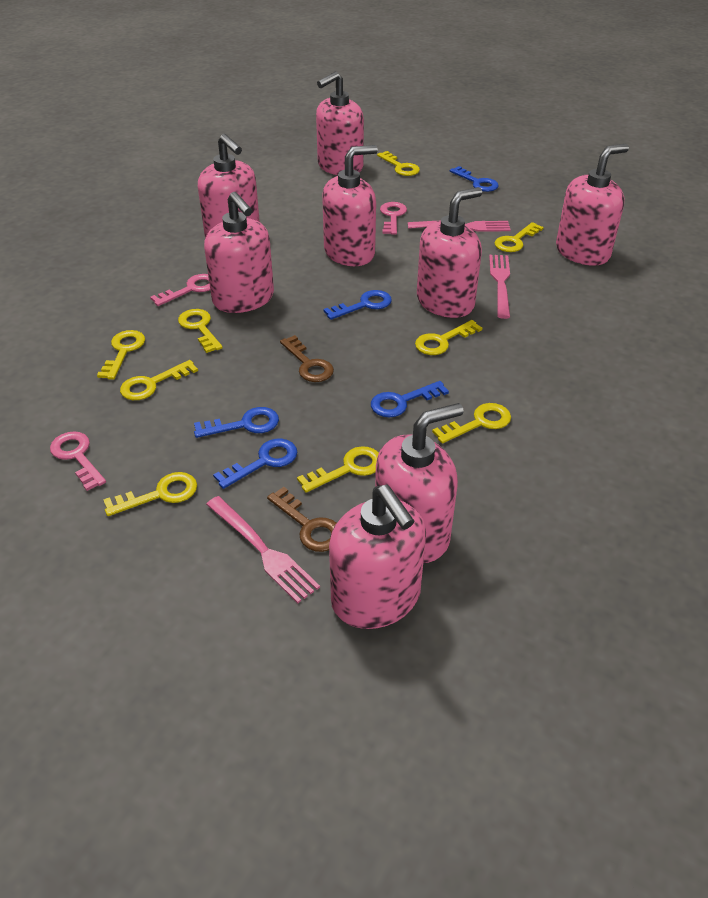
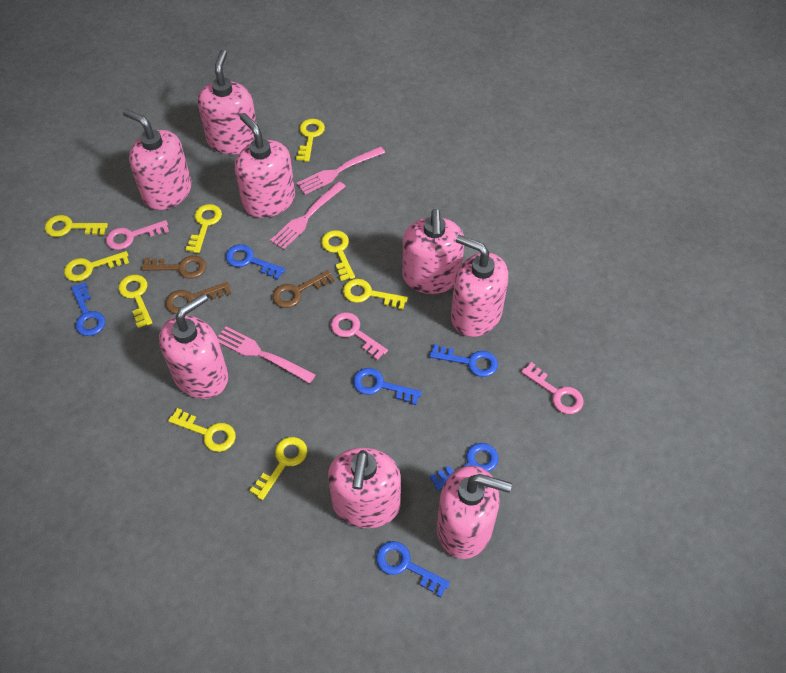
blue key: [194,407,279,438] [213,439,297,489] [323,290,392,320] [371,381,449,417] [450,166,499,192] = 5 -> [71,282,105,336] [226,244,285,280] [353,368,422,405] [376,541,450,598] [429,344,498,377] [430,443,499,491] = 6
brown key: [267,487,336,552] [280,335,334,382] = 2 -> [141,255,206,279] [165,282,231,314] [272,270,335,308] = 3

